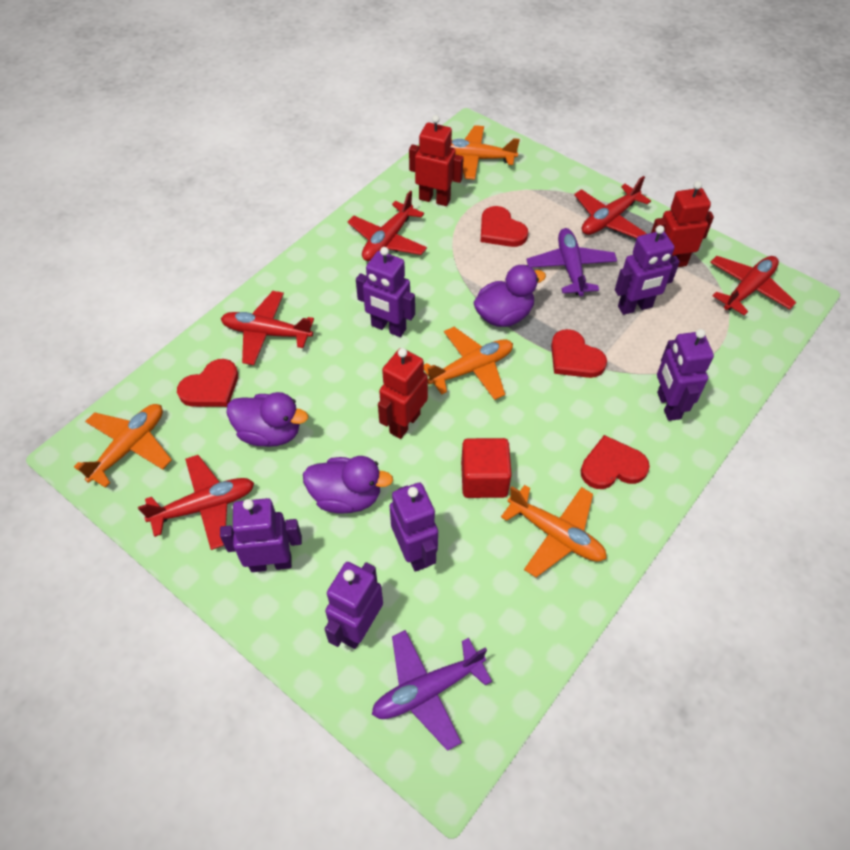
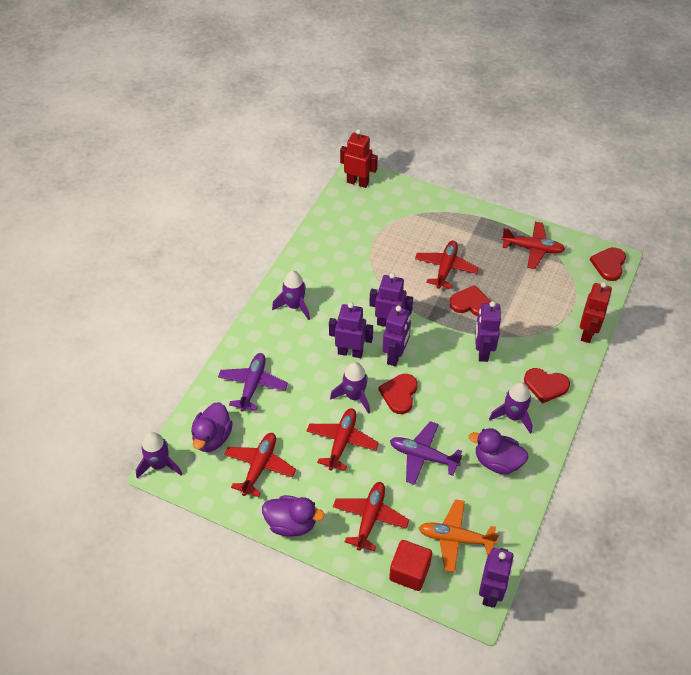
orange plane: [74,404,172,488] [424,327,513,400] [451,125,520,180] [501,485,607,577] = 4 -> [419,499,499,573] = 1
purple robot: [220,498,302,572] [325,562,383,649] [356,247,415,337] [390,483,438,572] [615,225,680,315] [657,329,714,421] = 6 -> [329,302,373,358] [369,273,413,327] [383,306,411,366] [475,301,501,362] [479,548,514,608] = 5
purple rocket: none = 0 -> [136,432,182,479] [272,271,310,320] [330,362,370,414] [489,382,533,434] = 4
red robot: [378,348,428,439] [409,115,464,206] [651,181,714,267] = 3 -> [340,129,378,188] [580,282,612,343] = 2

